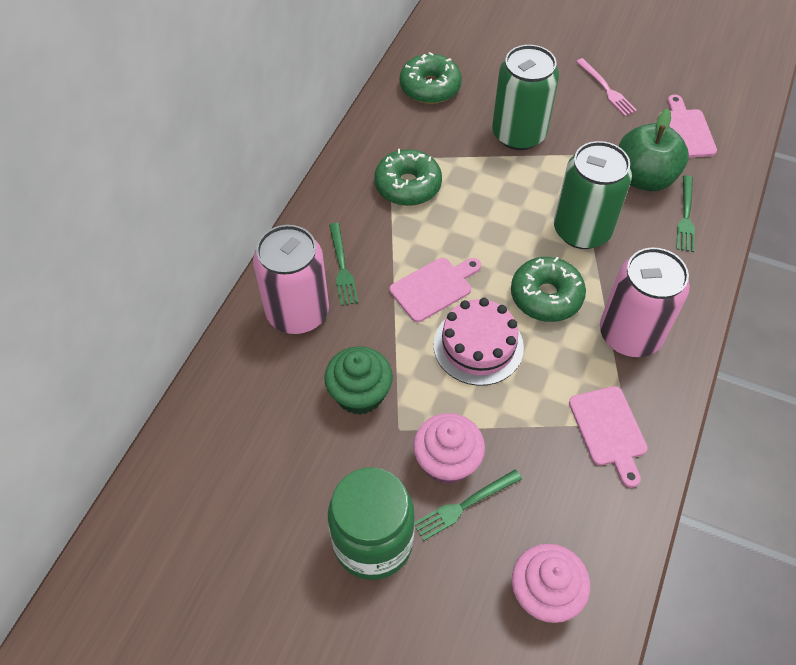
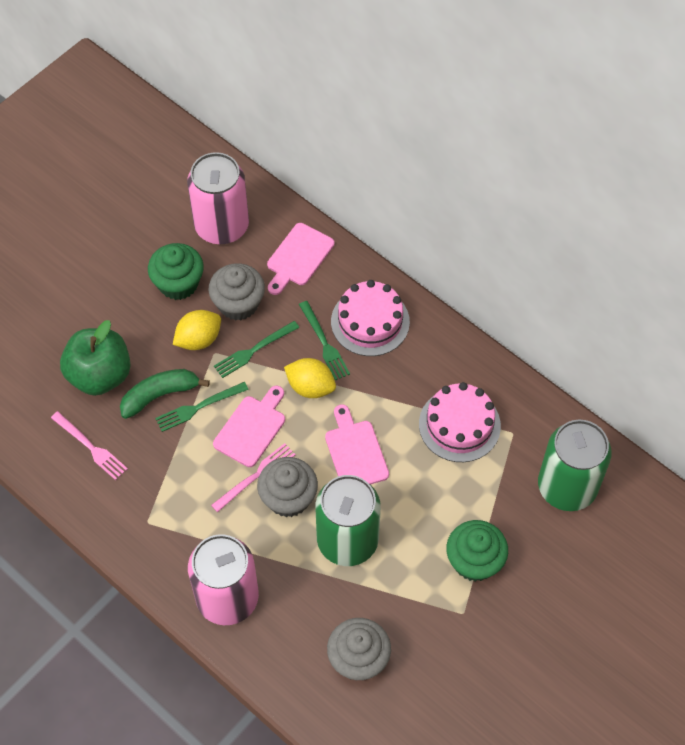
green banana: none = 0 -> [120,369,210,419] = 1
green cupcake: [324,346,393,415] = 1 -> [148,243,204,300] [446,520,508,581] = 2
green donut: [374,149,442,206] [400,52,462,104] [511,257,586,322] = 3 -> none = 0
green jar: [328,467,415,580] = 1 -> none = 0
grey cupcake: none = 0 -> [208,263,265,321] [257,457,318,517] [327,618,391,681] = 3
pink cake: [433,298,524,386] = 1 -> [331,280,410,356] [419,382,501,462] = 2
pink cupcake: [413,413,485,484] [512,544,590,623] = 2 -> none = 0
pink fork: [576,58,637,116] = 1 -> [51,411,128,480] [211,443,296,512] = 2
yellow lemon: none = 0 -> [173,310,221,350] [284,358,336,398] = 2

